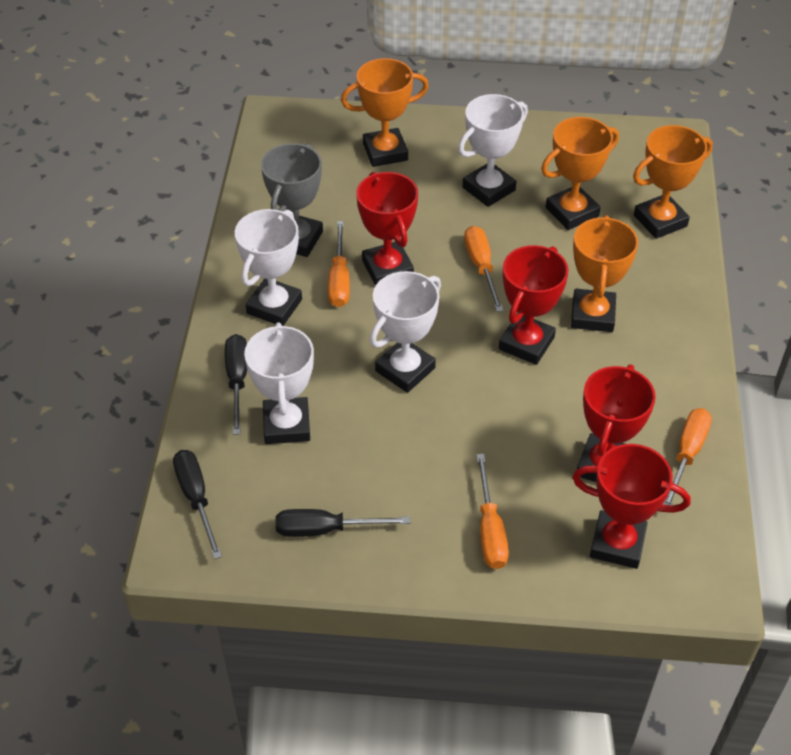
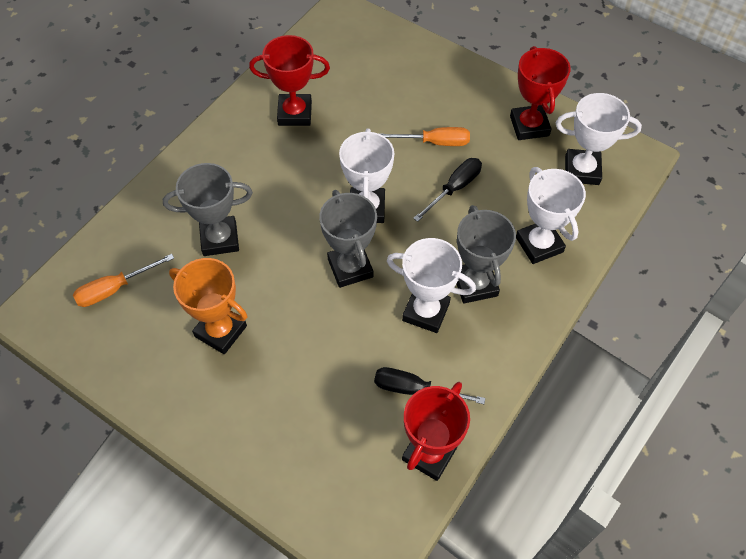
black screwdriver: [173,450,222,559] [225,334,247,435] [275,509,410,537] = 3 -> [374,367,485,404] [413,158,482,222] = 2
grey trophy: [261,143,323,257] = 1 -> [163,163,253,256] [319,190,377,288] [457,205,516,304] = 3
orange screwdriver: [328,221,350,307] [464,226,504,312] [476,454,509,569] [663,408,712,505] = 4 -> [73,254,174,307] [378,127,470,146] = 2
orange trophy: [341,58,429,167] [541,117,619,230] [571,215,638,332] [633,125,713,239] = 4 -> [169,258,247,354] = 1
red trophy: [356,172,418,286] [499,245,569,365] [572,444,690,569] [577,364,656,482] = 4 -> [249,35,330,126] [402,382,470,481] [510,46,571,140] = 3

